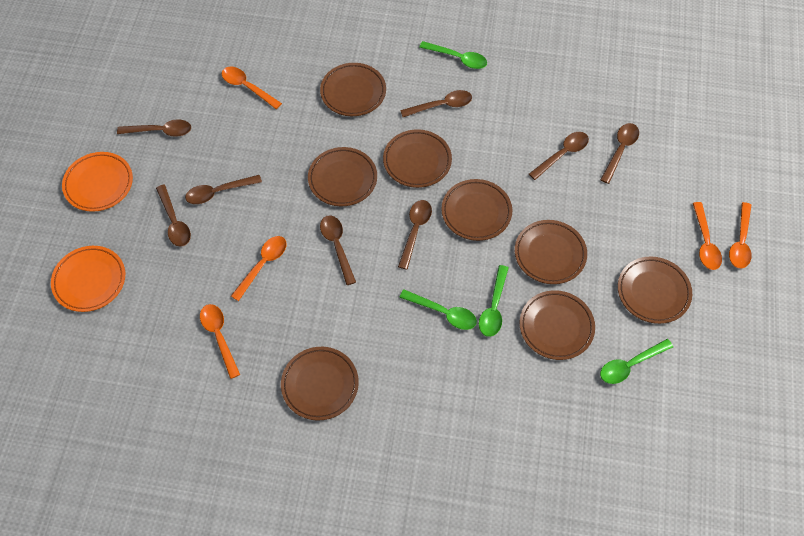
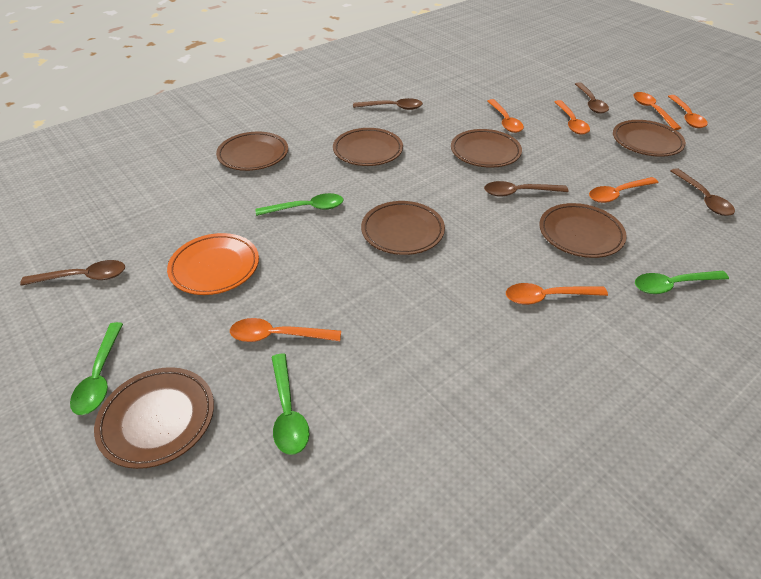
brown plate: [281,347,359,420] [308,147,377,206] [320,63,386,116] [383,129,452,188] [441,179,512,241] [515,220,587,284] [520,290,595,360] [618,256,692,324] = 8 -> [94,367,214,469] [216,132,288,171] [333,128,403,166] [361,201,445,255] [451,129,522,168] [539,203,627,258] [613,120,686,157] = 7
brown spoon: [117,119,191,137] [156,185,191,247] [185,175,262,204] [320,215,356,285] [398,200,432,270] [400,90,472,117] [529,132,589,180] [600,123,639,184] = 8 -> [20,260,125,286] [353,98,423,110] [484,181,569,197] [575,82,609,114] [670,168,735,216] = 5
orange plate: [51,246,125,312] [62,152,133,212] = 2 -> [167,233,259,295] = 1
orange spoon: [200,304,240,379] [222,67,282,109] [231,236,286,301] [693,202,722,270] [729,202,752,268] = 5 -> [230,318,341,342] [487,99,524,133] [506,283,608,305] [555,100,590,135] [589,177,659,203] [633,92,681,130] [668,95,708,128] = 7

